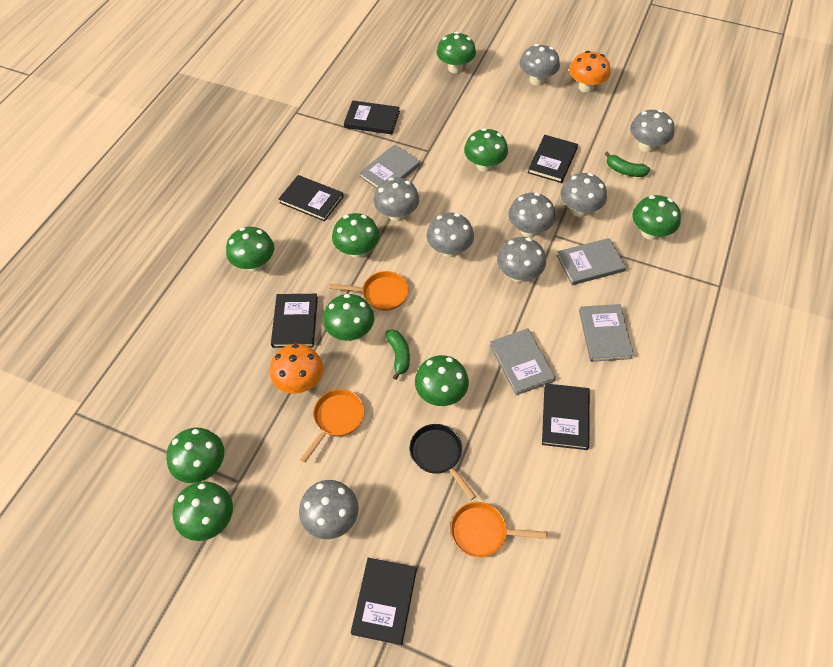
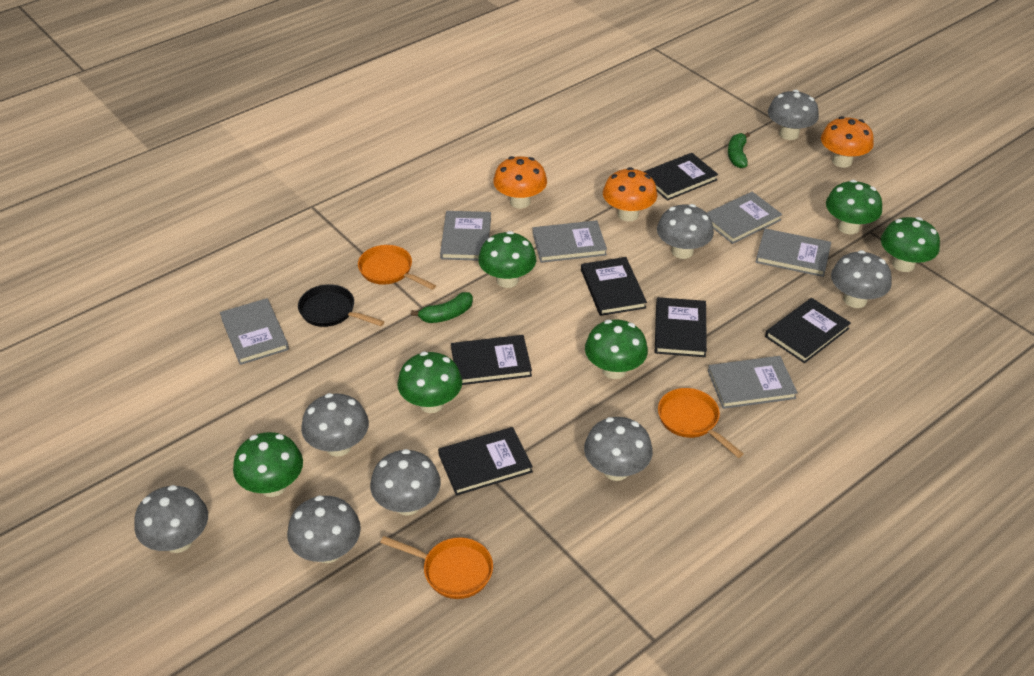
green mushroom: [166,428,224,483] [172,482,233,541] [226,227,274,272] [323,294,374,341] [332,213,380,258] [415,355,469,406] [436,32,476,73] [464,128,508,172] [632,195,681,240] = 9 -> [233,432,303,497] [397,352,462,413] [478,231,536,288] [585,319,648,379] [826,180,882,234] [881,217,940,272] = 6
grey book: [359,145,420,189] [490,328,556,395] [556,238,626,285] [579,304,634,362] = 4 -> [220,298,289,365] [440,211,491,261] [533,220,607,263] [707,192,783,244] [708,356,798,409] [756,228,831,277] = 6
orange mushroom: [270,344,323,394] [569,51,610,93] = 2 -> [493,156,547,208] [603,167,657,221] [821,116,874,168] = 3

